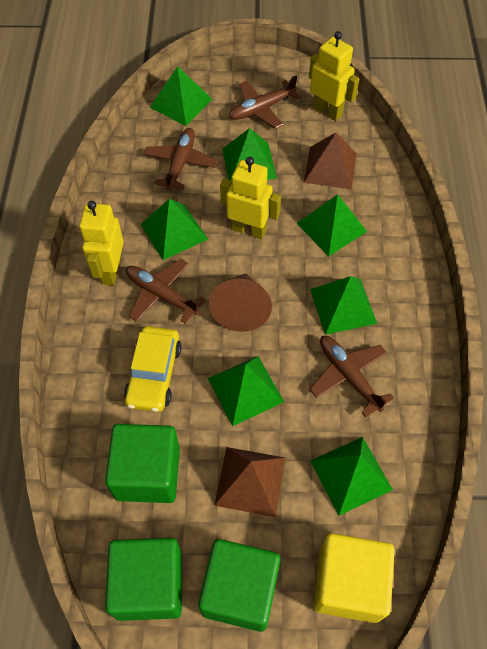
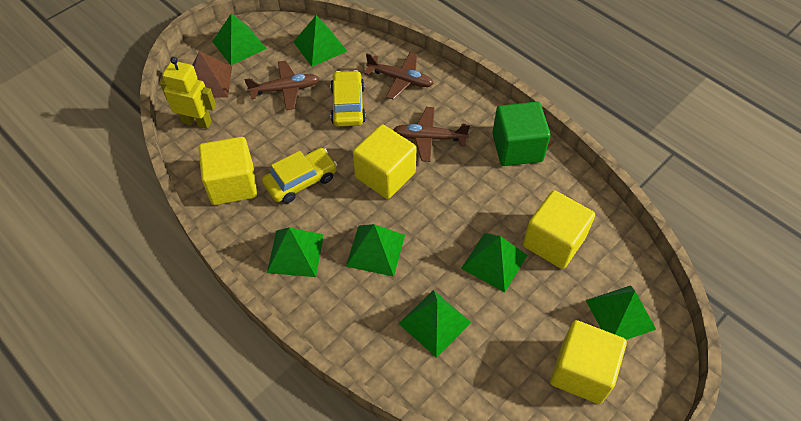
brown cone: [209,273,272,332] = 1 -> none = 0
brown plane: [126,259,206,323] [144,128,218,191] [229,75,301,129] [310,336,394,417] = 4 -> [244,60,320,110] [364,52,434,100] [393,107,470,162] = 3
brown pyramid: [214,447,285,517] [304,133,357,190] = 2 -> [192,51,232,98] = 1
green cube: [105,424,180,503] [105,538,182,621] [198,539,281,632] = 3 -> [492,102,551,166] = 1
yellow car: [124,326,182,412] = 1 -> [262,148,337,204] [330,70,366,127] = 2
yellow cube: [314,533,395,623] = 1 -> [198,137,257,205] [353,124,417,199] [523,190,595,269] [550,320,627,404] = 4
yellow robot: [79,201,124,285] [220,157,281,239] [309,31,359,121] = 3 -> [160,57,216,129] = 1

